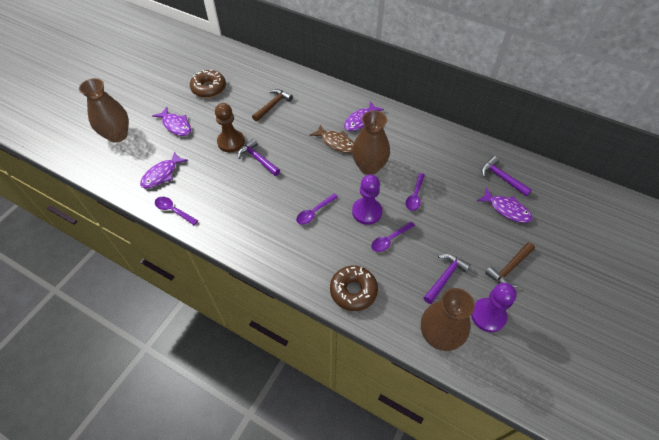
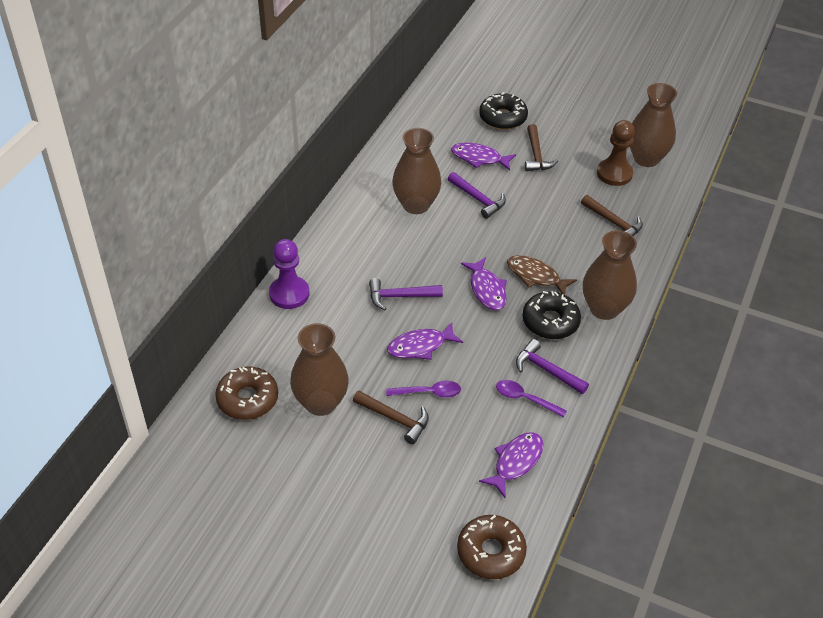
black donut: none = 0 -> [479,92,528,130] [523,291,581,339] = 2
brown hammer: [252,89,293,122] [485,242,535,288] = 2 -> [353,391,429,444] [525,124,558,171] [581,195,643,236] = 3
brown vase: [79,78,129,142] [352,110,390,175] [421,288,475,351] = 3 -> [290,323,349,416] [392,128,441,214] [583,230,637,320] [630,83,677,167] = 4
purple pawn: [352,175,382,225] [471,283,517,332] = 2 -> [269,239,310,309] = 1
purple spoon: [155,197,198,225] [296,194,338,225] [371,221,415,252] [405,173,425,211] = 4 -> [386,381,461,398] [496,380,567,418] = 2

